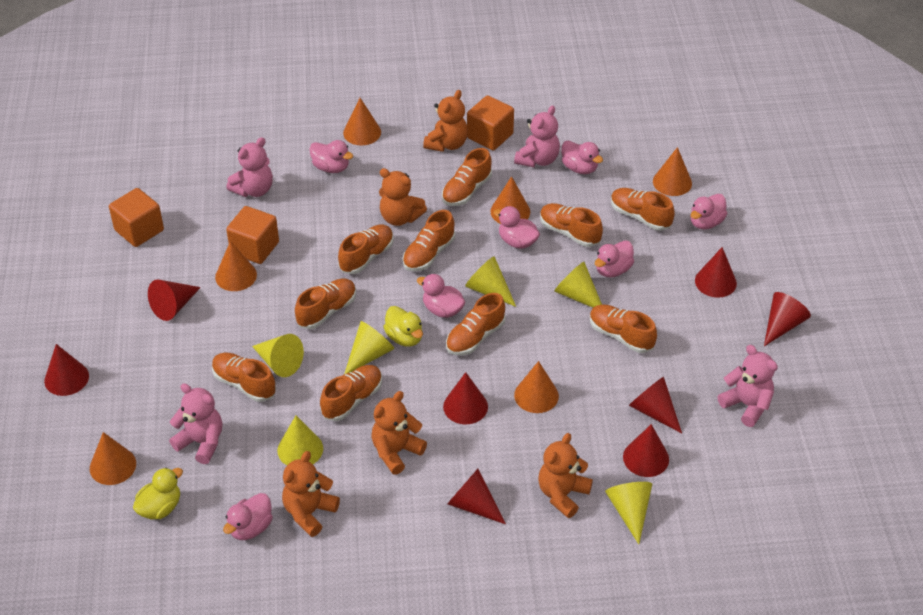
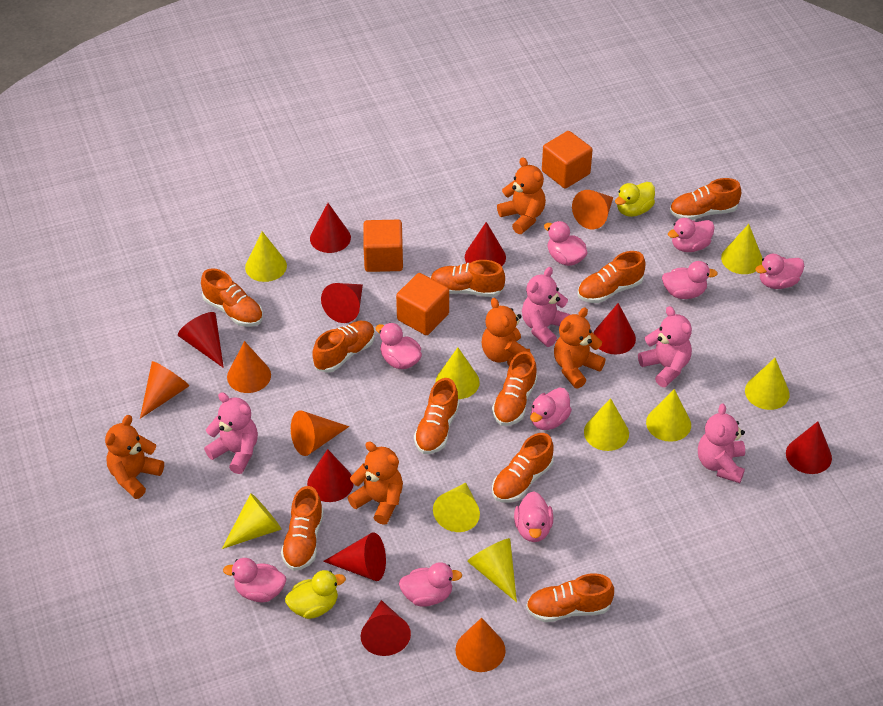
orange cone: [90,432,136,485] [215,241,257,291] [343,98,381,145] [490,176,530,224] [514,361,559,413] [653,147,692,196] = 6 -> [140,361,189,419] [227,341,271,393] [291,410,349,456] [455,618,506,672] [572,190,613,229] = 5
pink duck: [223,493,273,540] [310,140,353,173] [417,274,465,318] [493,206,540,249] [561,141,603,174] [595,240,634,278] [690,194,727,230] = 7 -> [223,558,286,602] [376,323,422,369] [399,562,462,607] [514,491,553,542] [530,388,572,430] [544,221,587,266] [662,261,718,299] [668,218,715,252] [755,254,804,289] = 9
red cone: [44,344,89,396] [148,279,201,321] [443,372,488,424] [447,469,506,524] [623,424,669,477] [629,377,682,433] [695,247,737,298] [764,292,811,346] = 8 -> [178,312,224,368] [307,449,353,502] [310,203,351,253] [321,283,363,323] [323,532,386,581] [361,600,411,656] [465,222,506,266] [594,303,636,354] [786,421,832,474] = 9
yellow cone: [252,334,304,377] [277,416,323,465] [344,321,395,374] [465,256,516,307] [554,262,602,308] [605,482,652,544] = 6 -> [222,493,282,549] [245,231,287,282] [433,483,480,532] [435,348,480,399] [467,538,517,602] [584,398,629,451] [646,389,691,442] [721,224,763,274] [745,358,790,410] = 9

